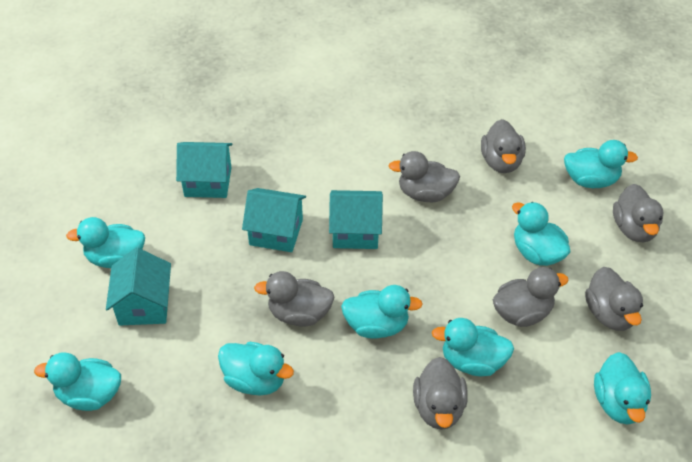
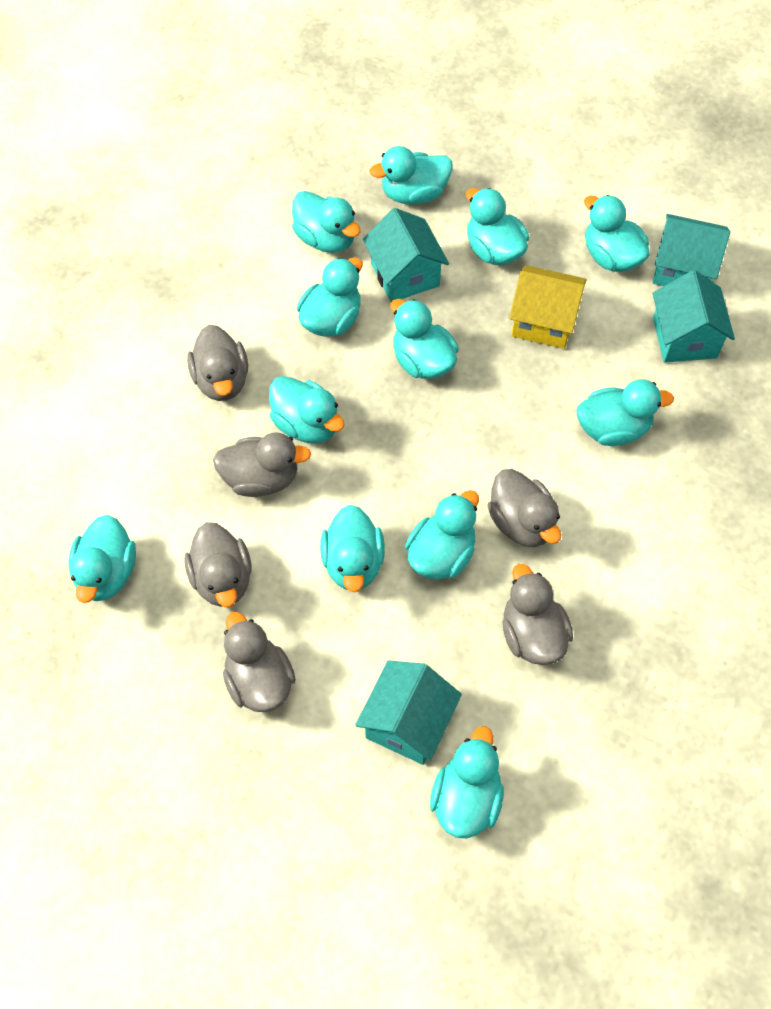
grey duck: [254,271,335,327] [388,151,460,202] [413,357,468,430] [481,119,526,173] [493,267,569,327] [585,267,643,331] [613,184,663,243] = 7 -> [184,522,251,607] [187,325,248,401] [213,432,311,497] [223,612,296,712] [488,469,561,547] [502,564,573,665] = 6
turquoise duck: [34,352,121,411] [66,217,145,268] [218,342,294,396] [341,285,423,339] [432,318,514,376] [512,202,571,266] [564,140,638,188] [594,352,651,424] = 8 -> [69,515,136,603] [269,376,344,444] [292,191,361,253] [297,257,363,337] [320,505,385,592] [369,146,453,205] [390,299,459,379] [405,490,479,579] [430,726,504,839] [466,188,529,265] [577,379,674,446] [584,195,650,272] = 12
yellow house: none = 0 -> [509,265,587,349] = 1

